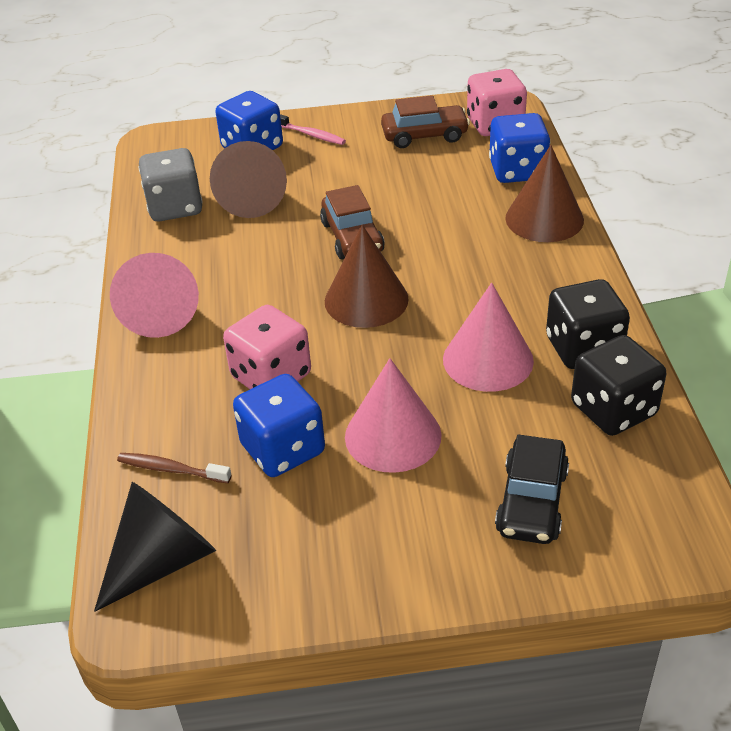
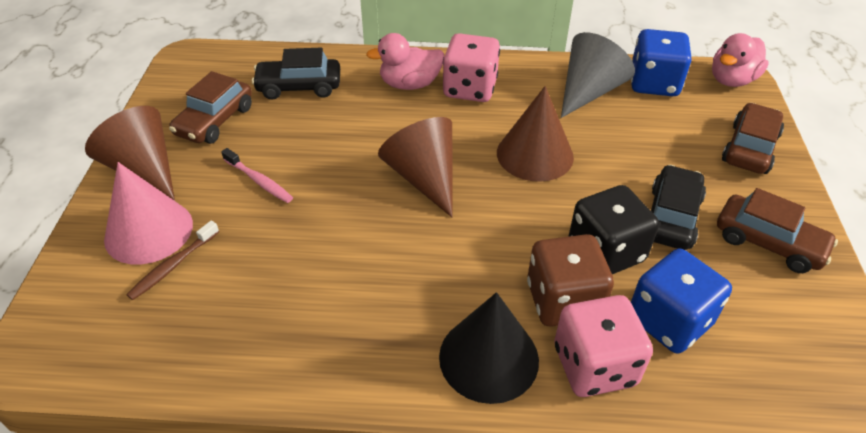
black car: [495,435,569,544] = 1 -> [252,48,340,100] [651,165,706,250] = 2
black dice: [546,279,630,369] [571,335,666,436] = 2 -> [568,185,659,274] = 1
blue dice: [215,91,283,150] [233,374,325,477] [489,113,550,183] = 3 -> [631,29,691,96] [631,249,732,353] = 2
brown car: [320,185,385,260] [381,95,470,148] = 2 -> [169,71,252,144] [717,188,838,273] [722,103,784,174] = 3
brown dice: none = 0 -> [527,234,614,327] = 1
grey cone: none = 0 -> [561,32,635,118] = 1
grey dice: [139,148,203,222] = 1 -> none = 0
pink cone: [110,253,199,338] [345,358,441,473] [443,283,534,392] = 3 -> [104,162,193,265] = 1
pink duck: none = 0 -> [366,33,444,90] [712,33,769,87] = 2

